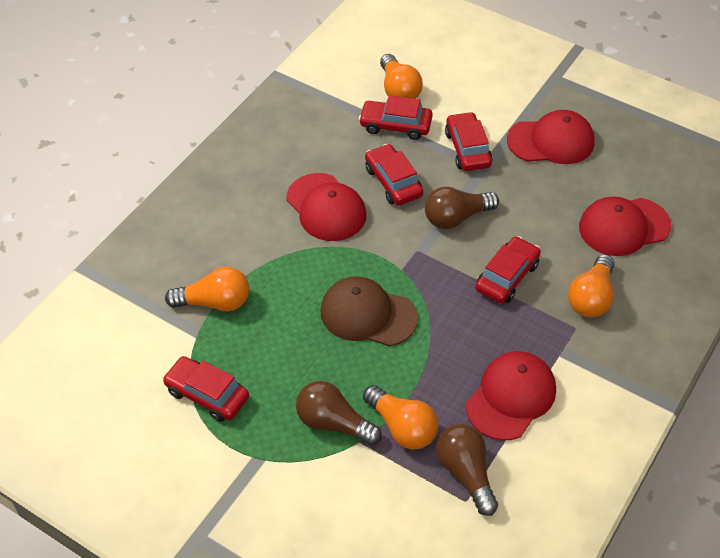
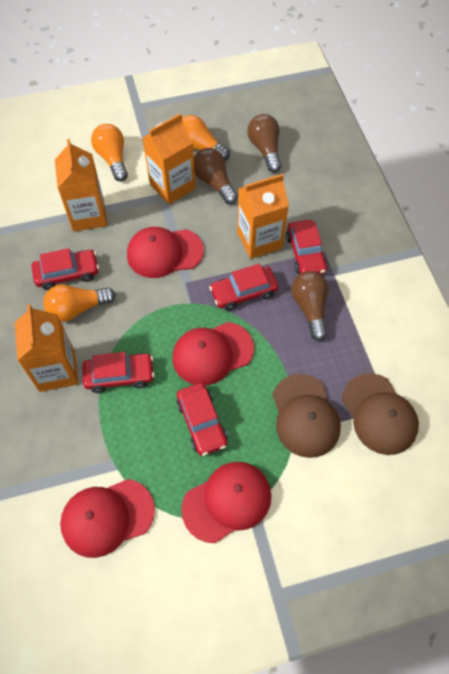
brown cap: [320,276,418,347] = 1 -> [272,374,341,458] [342,373,419,455] = 2
orange carton: none = 0 -> [15,304,78,392] [55,139,107,231] [143,113,196,205] [237,174,289,259] = 4
orange light bulb: [165,266,249,311] [363,385,438,449] [380,54,423,99] [568,254,614,317] = 4 -> [43,284,116,322] [91,124,128,182] [182,115,230,161] = 3

